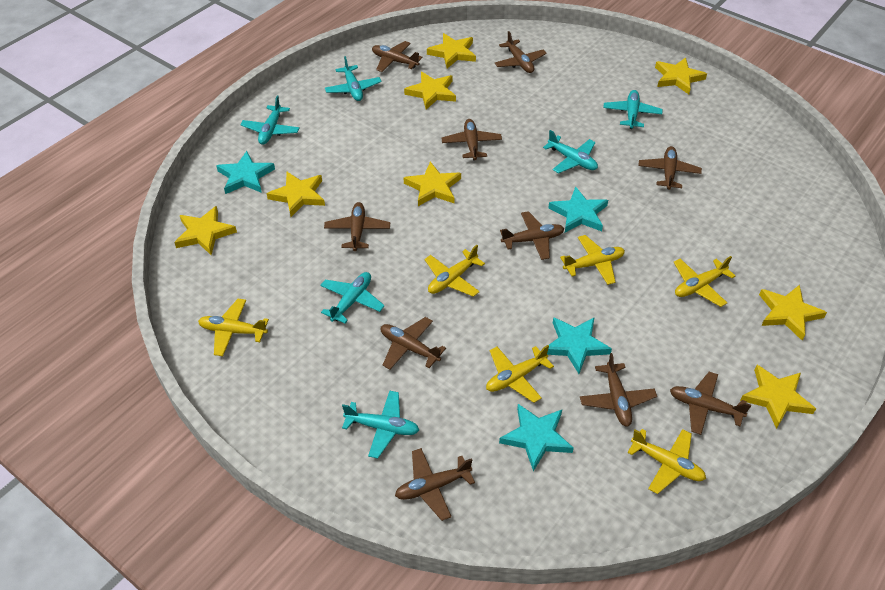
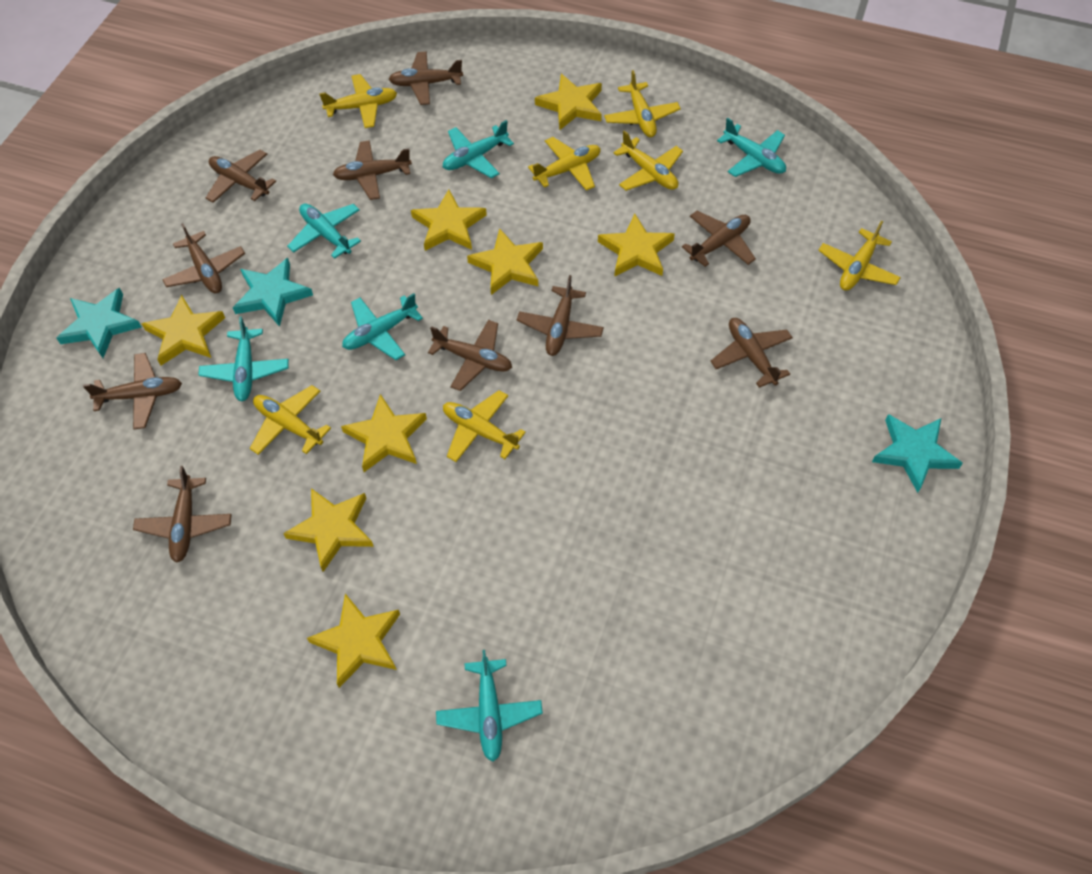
turquoise star: [216,151,275,194] [499,404,574,471] [547,317,612,374] [548,186,608,233] = 4 -> [57,288,141,358] [233,258,313,327] [872,414,963,493] = 3
yellow plane: [198,299,269,356] [424,245,485,297] [486,345,554,403] [560,235,625,285] [627,429,706,494] [674,256,735,307] = 6 -> [250,385,331,455] [319,74,397,128] [443,390,526,462] [528,137,601,191] [604,70,681,137] [613,130,683,191] [818,221,901,291] = 7

